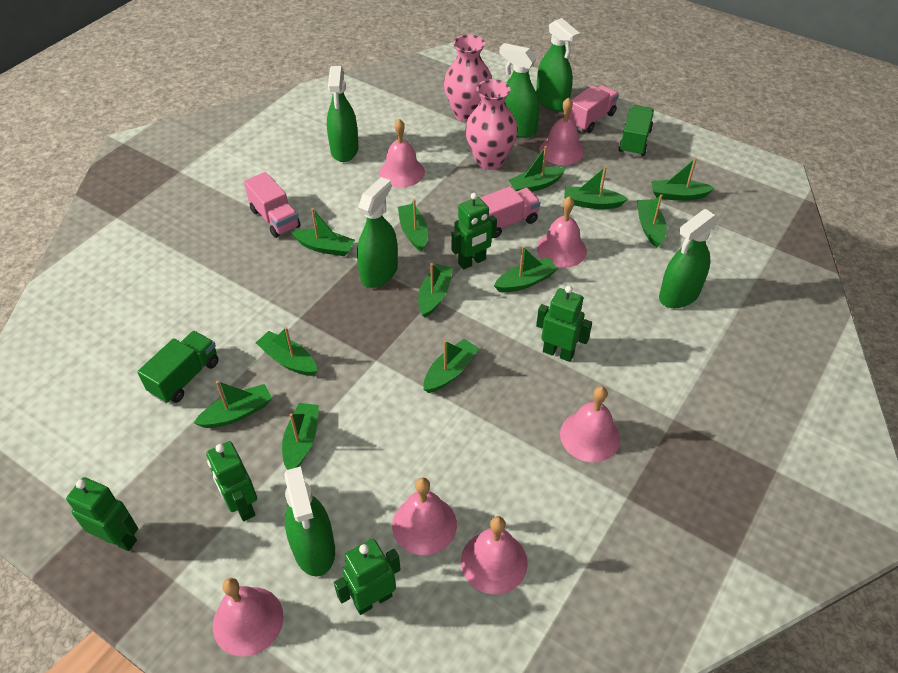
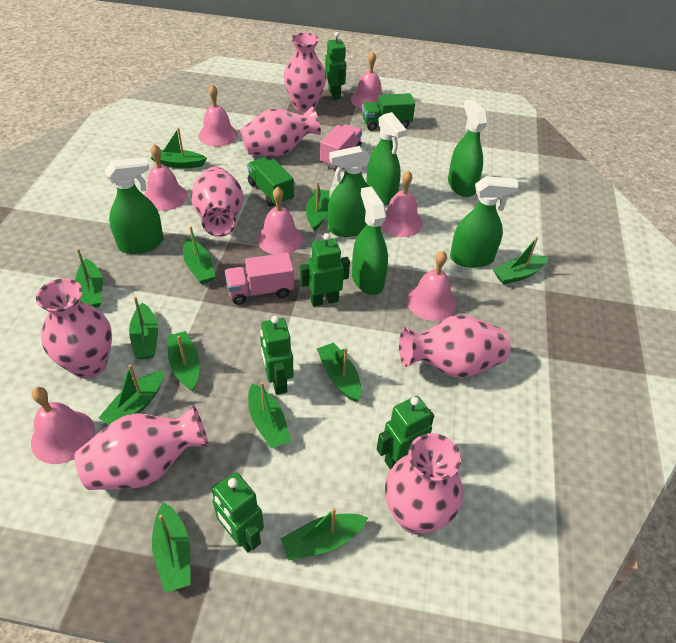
pink truck: [244,172,301,238] [480,186,540,238] [568,85,619,133] = 3 -> [225,253,294,305] [320,124,362,169] = 2
pink vase: [444,34,492,122] [465,79,518,170] = 2 -> [36,278,112,379] [74,405,209,490] [191,167,243,237] [240,106,321,156] [284,33,326,112] [385,433,463,534] [399,315,510,378] = 7

